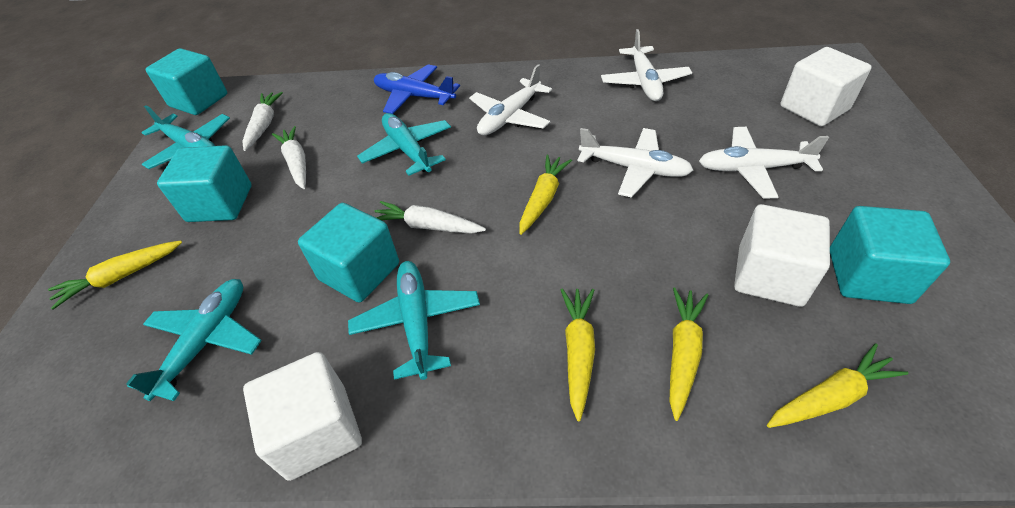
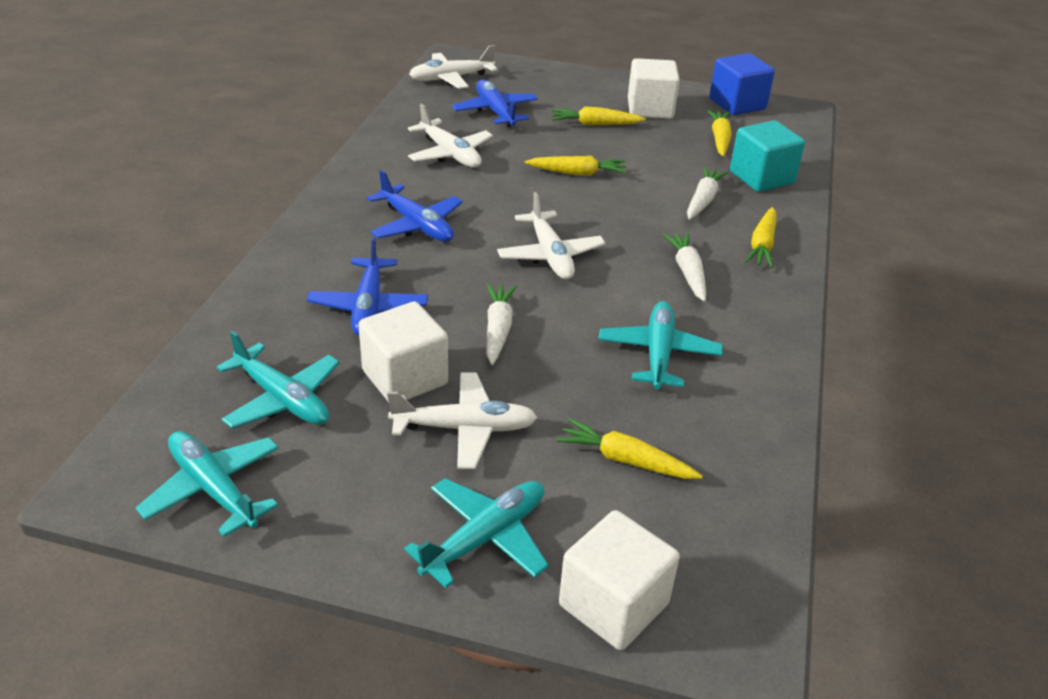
blue cube: none = 0 -> [709,53,775,115] = 1
blue plane: [374,64,460,114] = 1 -> [307,236,428,336] [367,170,463,242] [452,79,538,128] = 3
turquoise cube: [146,48,227,115] [157,145,252,222] [298,203,399,303] [830,206,950,304] = 4 -> [730,120,805,192] = 1

